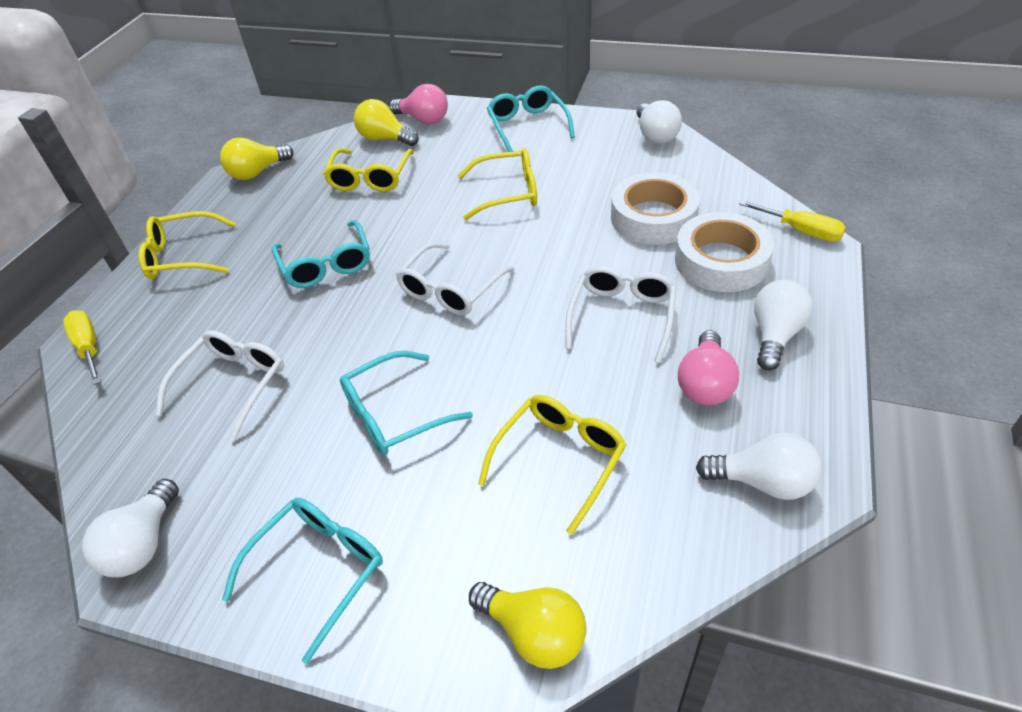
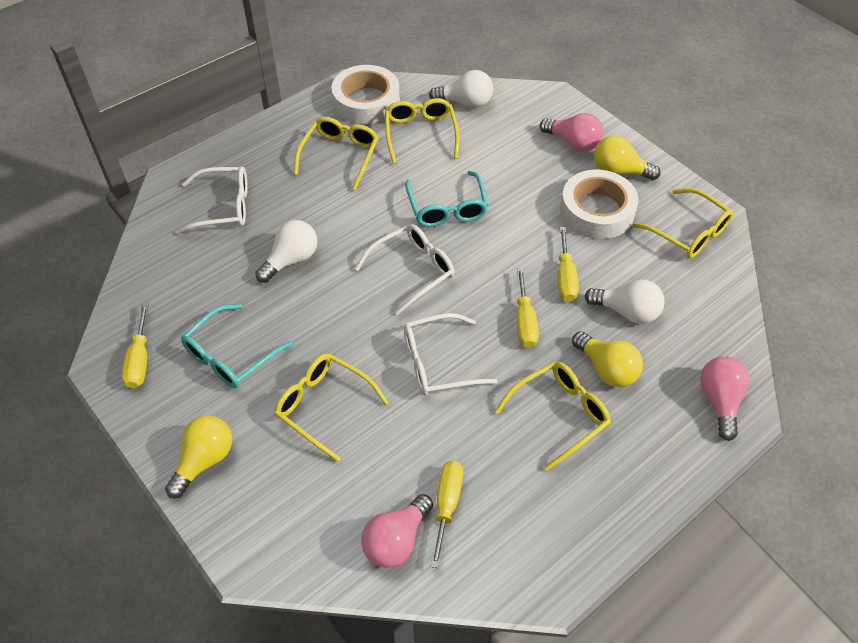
pink light bulb: [389,84,448,124] [678,330,739,405] = 2 -> [361,494,433,568] [540,113,603,152] [700,356,750,441] = 3
turquoise glasses: [222,498,383,664] [272,220,370,288] [340,351,473,455] [487,85,575,152] = 4 -> [181,304,293,388] [405,171,488,227] = 2
white light bulb: [82,479,179,577] [636,100,682,144] [696,433,822,500] [754,279,813,371] = 4 -> [255,220,318,283] [429,70,493,108] [584,279,665,324] = 3
yellow glasses: [139,211,236,279] [323,148,414,192] [458,148,537,220] [478,395,626,535] = 4 -> [274,354,389,462] [294,117,379,190] [385,98,459,164] [495,362,611,471] [633,188,733,258] = 5
yellow screwdriver: [63,310,101,385] [739,200,846,242] = 2 -> [121,304,148,389] [431,461,463,568] [517,268,539,348] [558,227,579,302] = 4

